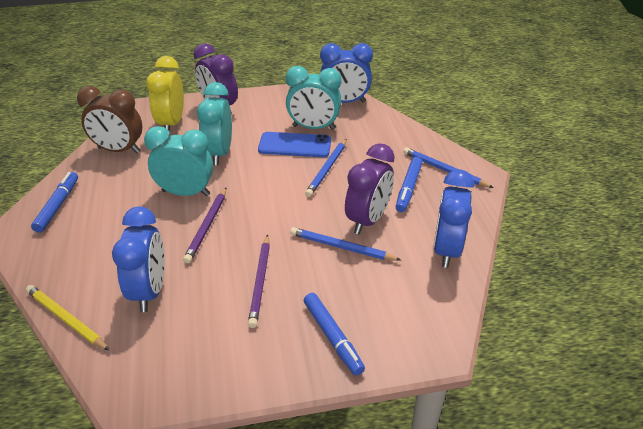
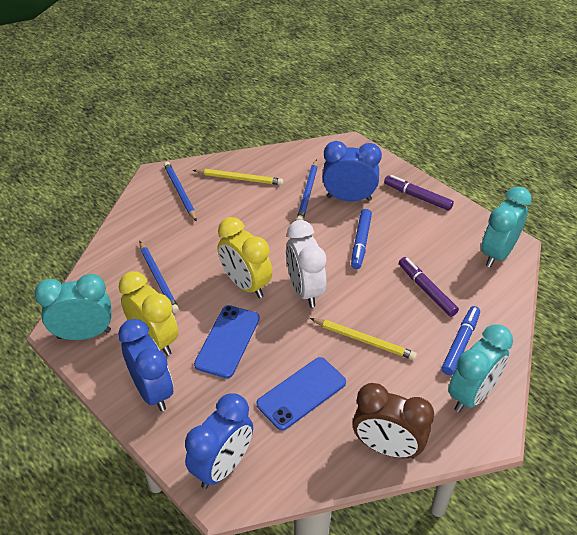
blue marker: [31,172,78,233] [304,293,365,376] [396,157,423,212] = 3 -> [351,209,372,269] [441,306,480,375] = 2
blue phone: [258,132,331,157] = 1 -> [194,305,260,378] [257,357,346,431] = 2
purple clock: [193,43,238,114] [345,143,395,234] = 2 -> none = 0
purple marker: none = 0 -> [384,175,454,211] [399,257,459,317] = 2
purple pencil: [183,188,226,263] [248,234,270,328] = 2 -> none = 0
white clock: none = 0 -> [286,220,326,307] = 1
yellow clock: [146,56,184,132] = 1 -> [119,271,178,356] [218,217,273,298] = 2
yellow pencil: [26,285,110,351] = 1 -> [193,169,283,185] [310,318,417,360] = 2

